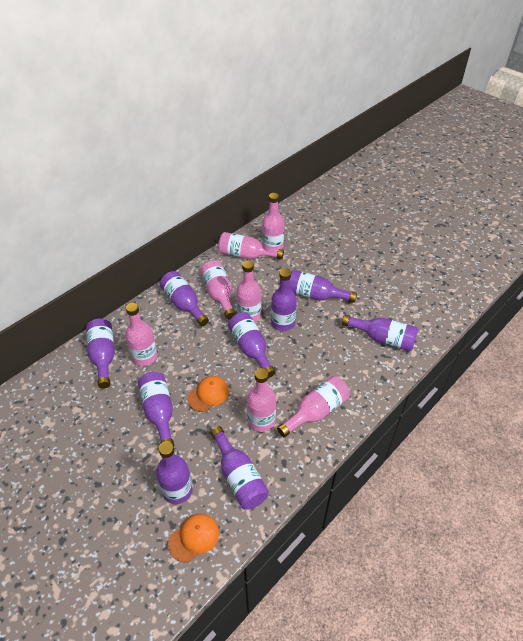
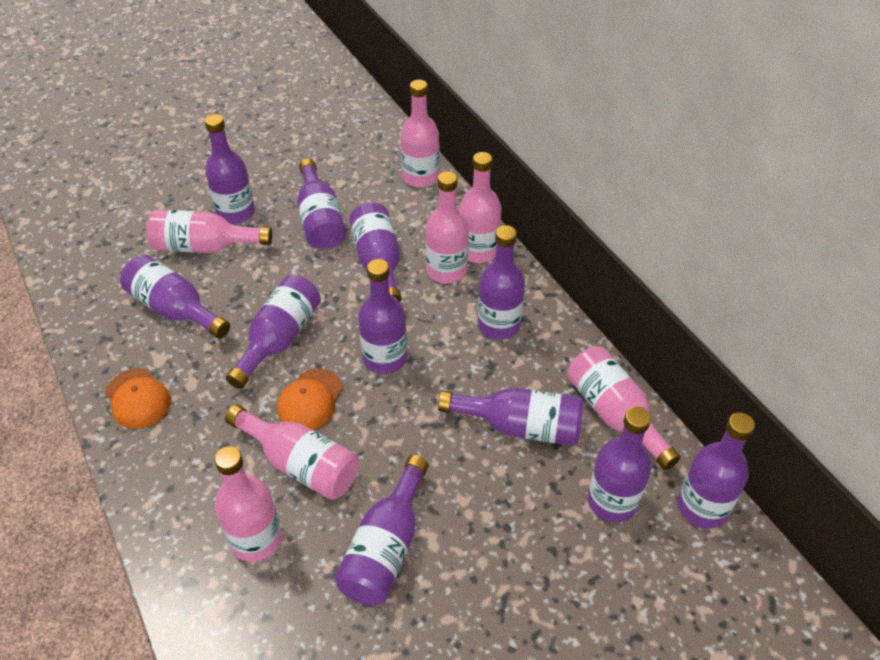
purple bottle: [86,319,115,389] [138,372,174,446] [156,441,192,504] [160,271,209,326] [210,426,269,509] [228,312,276,378] [271,269,297,331] [290,270,357,303] [342,315,418,351] = 9 -> [120,255,230,338] [205,114,255,224] [226,275,321,389] [297,159,346,249] [334,455,429,606] [349,202,402,302] [358,259,407,374] [438,388,584,446] [477,225,525,339] [587,406,652,523] [678,413,755,529] = 11

